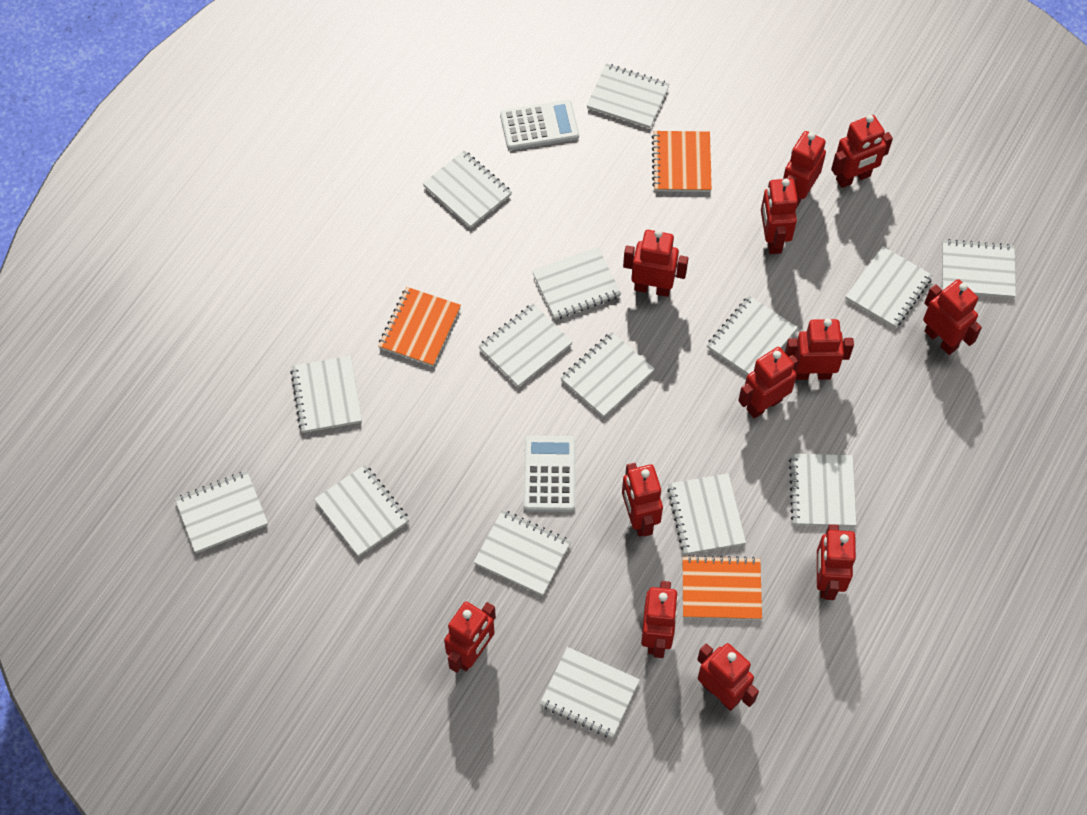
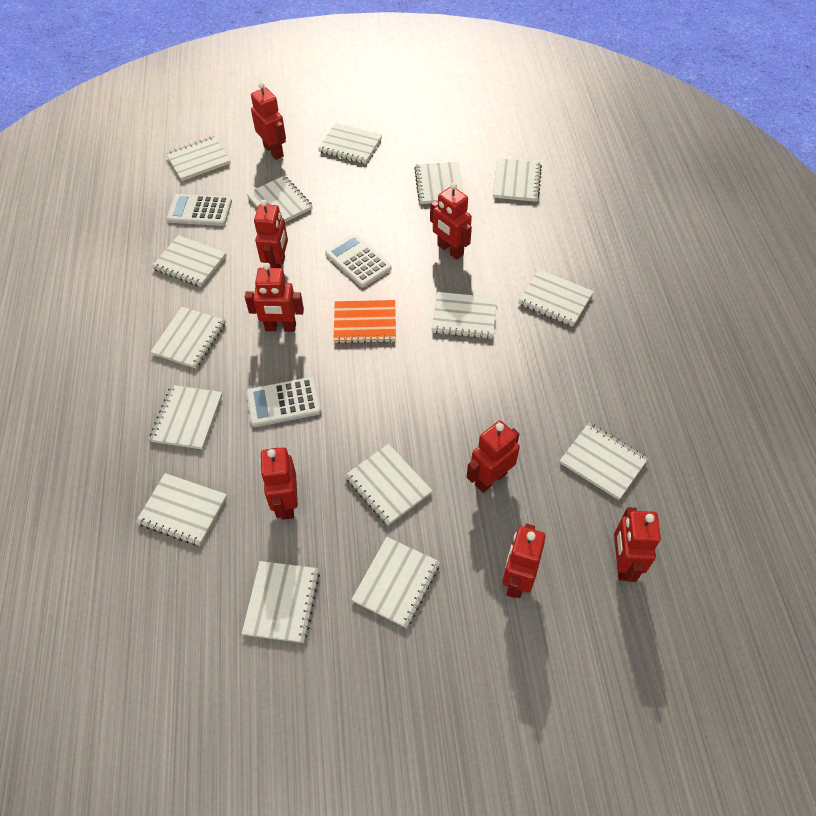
orange notebook: [378,287,461,367] [652,131,712,192] [683,555,762,620] = 3 -> [333,300,396,344] = 1
red robot: [444,601,496,673] [622,463,663,536] [623,230,688,297] [641,581,679,658] [697,643,759,711] [738,347,798,418] [761,178,798,254] [783,131,826,208] [785,319,854,380] [817,524,856,600] [831,115,893,188] [923,279,982,355] = 12 -> [245,263,304,332] [251,82,286,160] [254,200,288,268] [260,448,298,520] [430,183,472,260] [467,420,520,493] [502,524,546,598] [614,507,661,582] = 8
white calculator: [500,100,579,150] [523,436,576,512] = 2 -> [167,194,232,226] [246,377,321,427] [325,234,392,288] = 3

